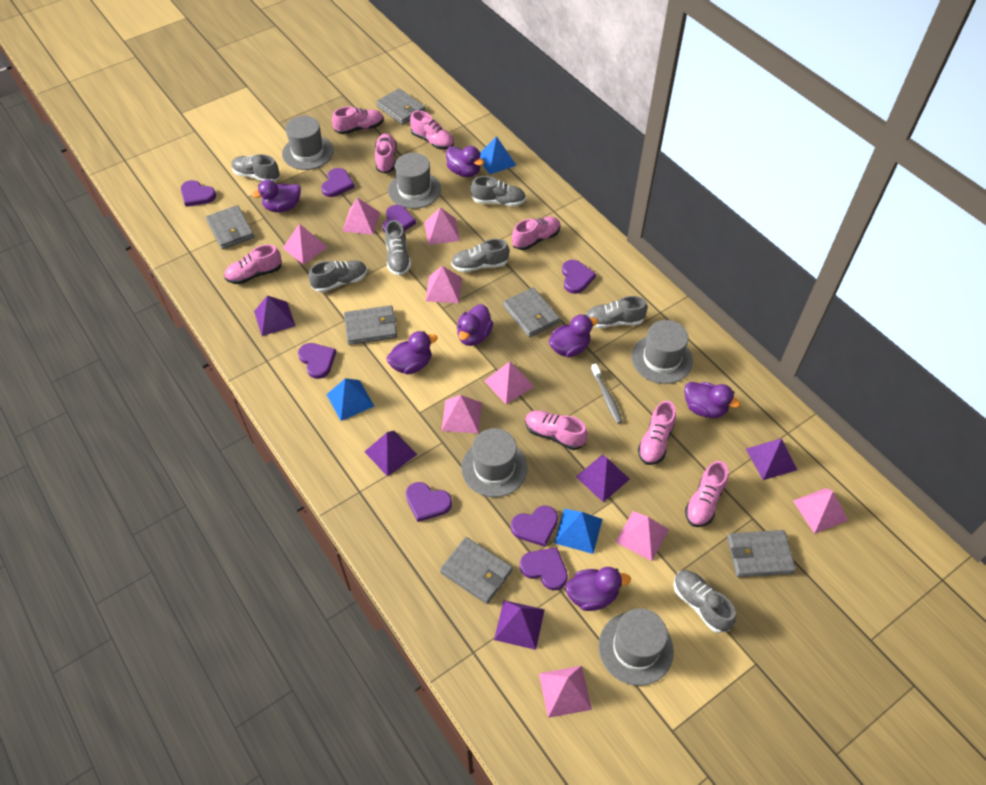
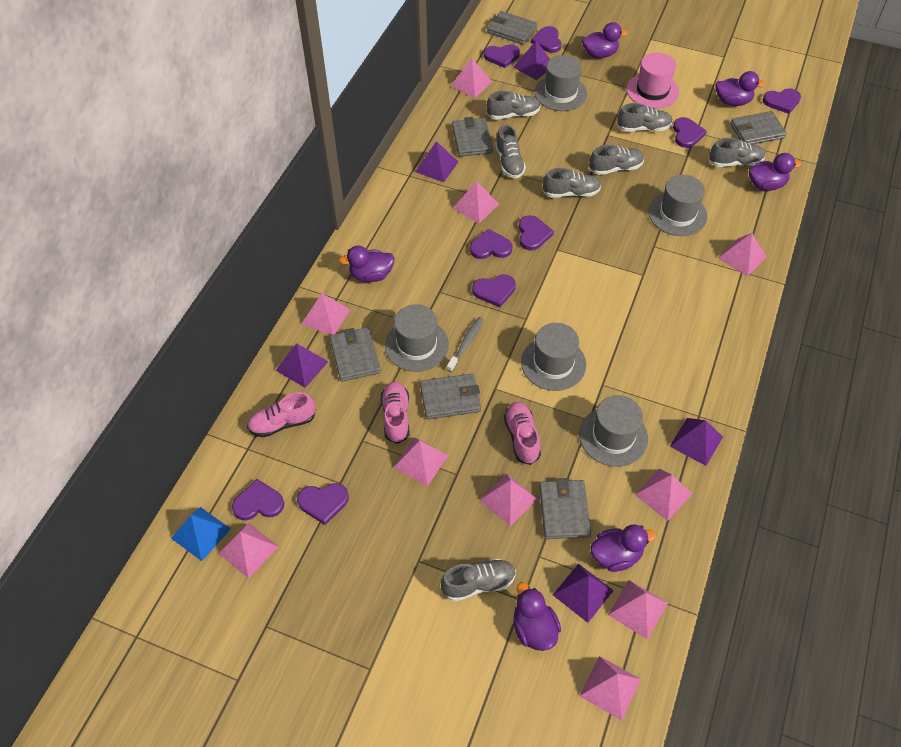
blue pyramid: [326,378,374,421] [480,136,516,175] [554,509,602,554] = 3 -> [171,507,231,561] = 1
pink hat: none = 0 -> [626,53,679,109] = 1
pink pyramid: [283,224,328,265] [343,198,380,235] [424,207,460,245] [426,266,462,303] [442,395,482,433] [485,362,534,404] [539,666,592,718] [616,511,669,561] [793,488,848,534] = 9 -> [218,523,279,579] [302,293,351,335] [393,438,449,486] [451,58,492,98] [453,181,499,224] [480,474,537,526] [579,656,641,720] [608,580,668,640] [635,468,692,521] [718,233,767,277] = 10
pink shoe: [224,244,282,284] [332,106,384,134] [375,133,397,174] [410,111,454,150] [512,216,561,250] [525,410,588,450] [638,401,676,465] [685,461,728,527] = 8 -> [247,392,316,437] [381,382,409,444] [504,402,541,465] = 3
purple duck: [252,180,301,212] [387,331,438,374] [446,146,484,177] [457,304,493,346] [549,315,598,357] [565,567,631,611] [684,382,740,418] = 7 -> [339,246,395,282] [513,582,561,651] [582,22,628,58] [590,524,657,572] [715,71,766,106] [749,153,801,191] = 6
purple heart: [181,180,216,207] [298,343,336,379] [321,168,355,197] [383,205,416,233] [406,482,452,522] [511,506,558,547] [520,547,568,590] [562,260,596,294] = 8 -> [232,479,284,520] [297,483,349,525] [470,229,513,259] [472,275,516,307] [484,44,520,68] [519,215,554,251] [531,26,561,53] [673,117,707,148] [763,88,801,114] = 9

